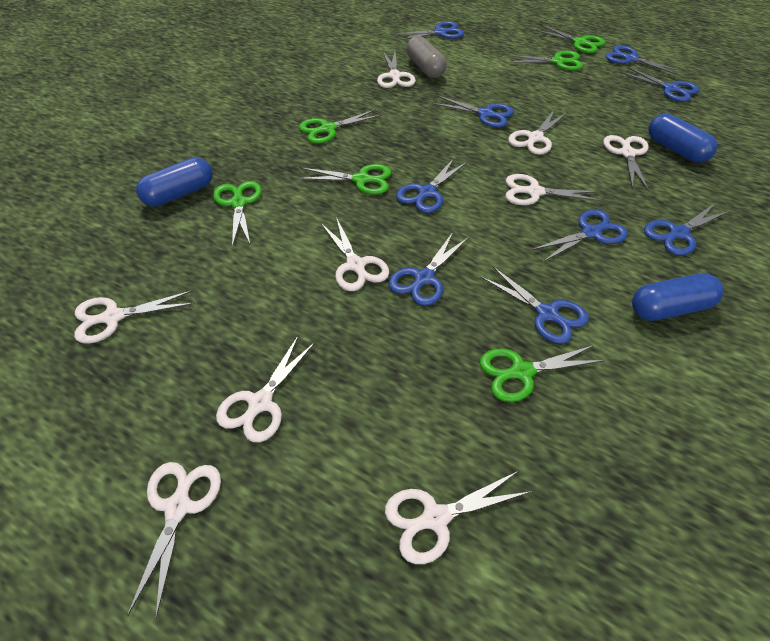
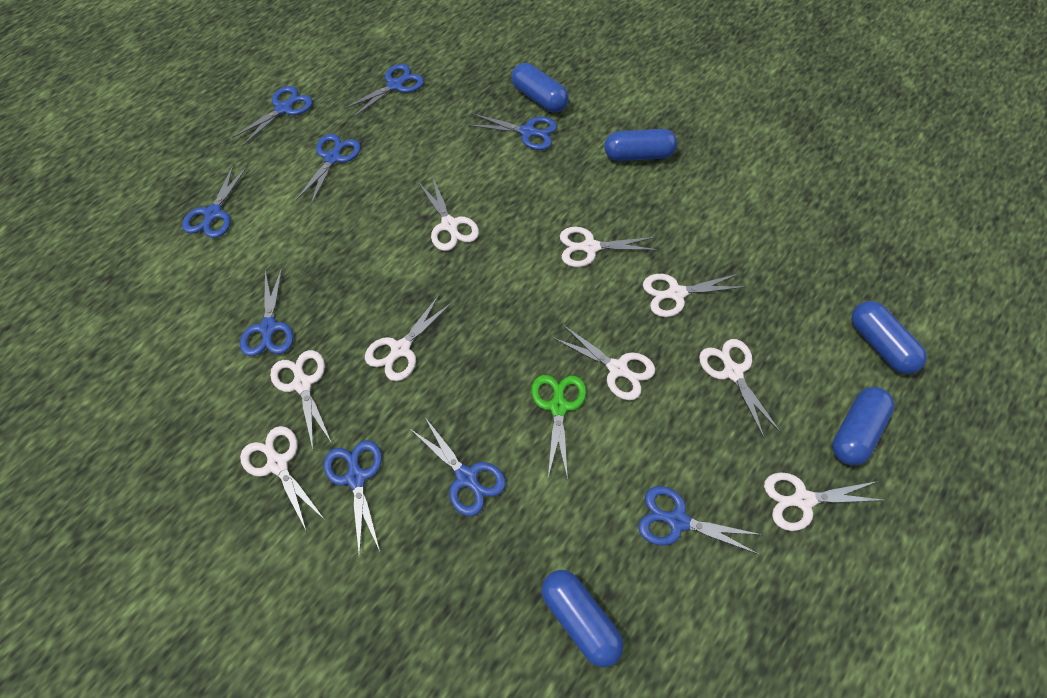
blue capsule: [136,157,213,207] [632,273,724,321] [648,113,717,163] = 3 -> [512,63,569,112] [542,570,624,667] [604,129,677,161] [832,387,894,466] [852,301,927,374] = 5
green scissors: [213,181,262,247] [297,164,391,195] [299,109,382,144] [480,345,606,402] [508,51,583,71] [535,25,605,53] = 6 -> [531,375,586,479] = 1
grey capsule: [406,36,447,78] = 1 -> none = 0

